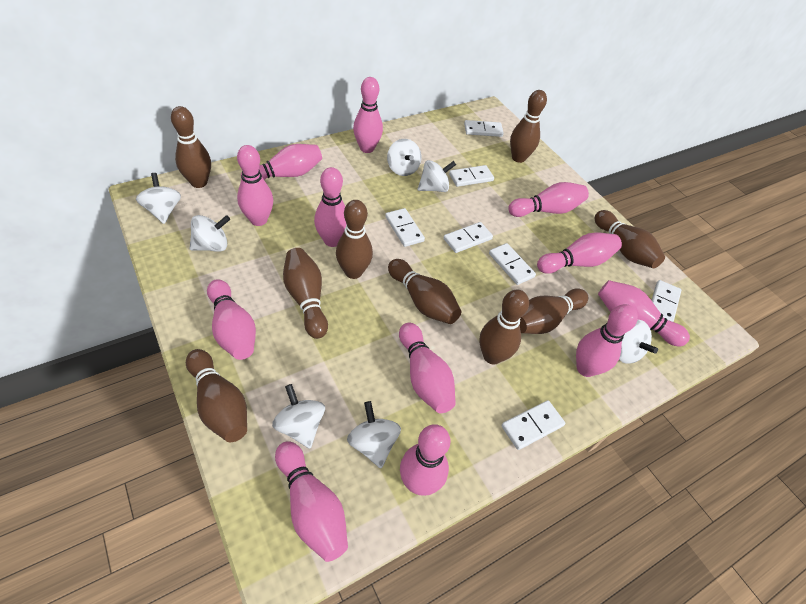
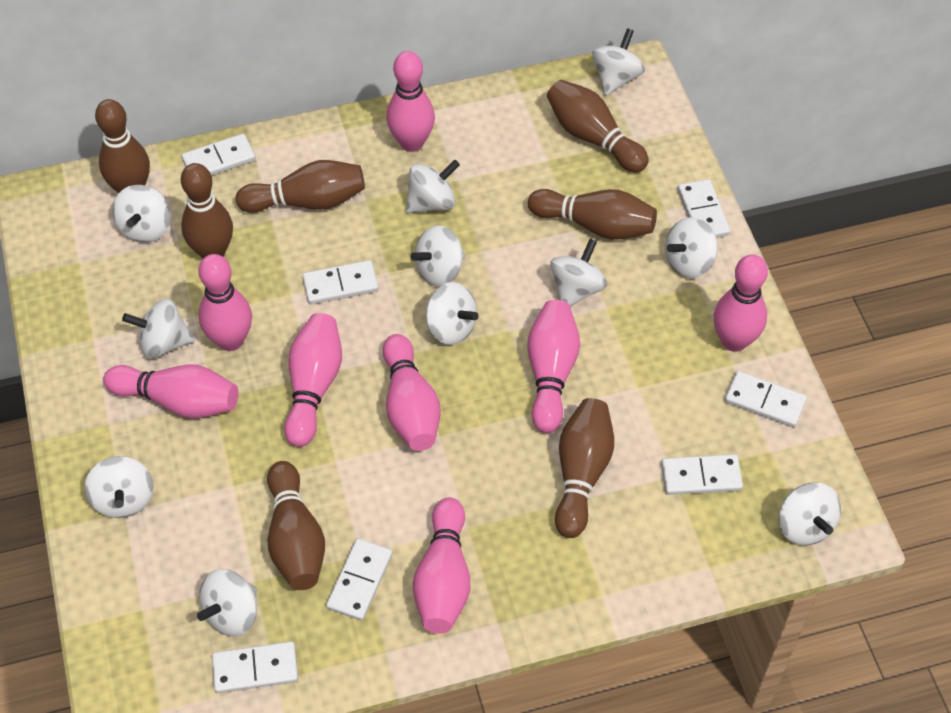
brown bowling pin: [171,106,211,188] [186,349,247,442] [283,248,328,339] [336,200,373,279] [388,259,461,324] [479,290,529,365] [510,90,547,163] [520,288,588,334] [595,210,665,268] = 9 -> [95,99,150,193] [181,163,233,258] [236,160,365,213] [267,461,325,590] [528,189,657,239] [547,80,649,173] [555,398,614,538] = 7
pink bowling pin: [207,279,256,360] [237,145,273,226] [241,144,322,180] [275,441,348,562] [314,167,346,247] [353,77,383,153] [399,323,456,413] [400,424,450,496] [508,182,589,217] [537,232,622,274] [576,304,638,377] [598,280,690,346] = 12 -> [103,364,238,418] [198,254,252,351] [284,313,342,447] [383,334,441,451] [386,51,435,152] [413,498,470,634] [528,300,580,433] [714,254,768,352] = 8
white spinning top: [136,173,181,224] [189,215,230,252] [272,384,325,448] [347,401,401,468] [387,139,421,176] [418,160,456,192] [619,320,658,364] = 7 -> [85,456,154,518] [112,185,171,243] [122,299,195,359] [197,569,257,636] [406,159,460,214] [410,225,465,287] [426,282,479,345] [550,239,607,307] [592,28,645,96] [665,217,718,278] [779,483,841,545] = 11

